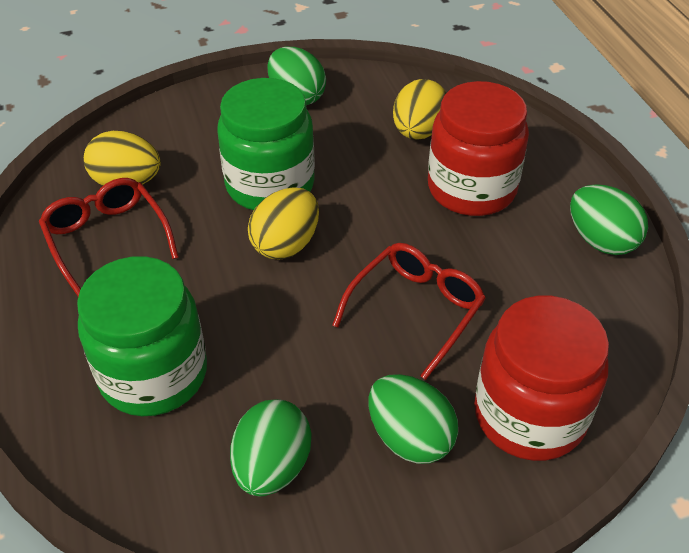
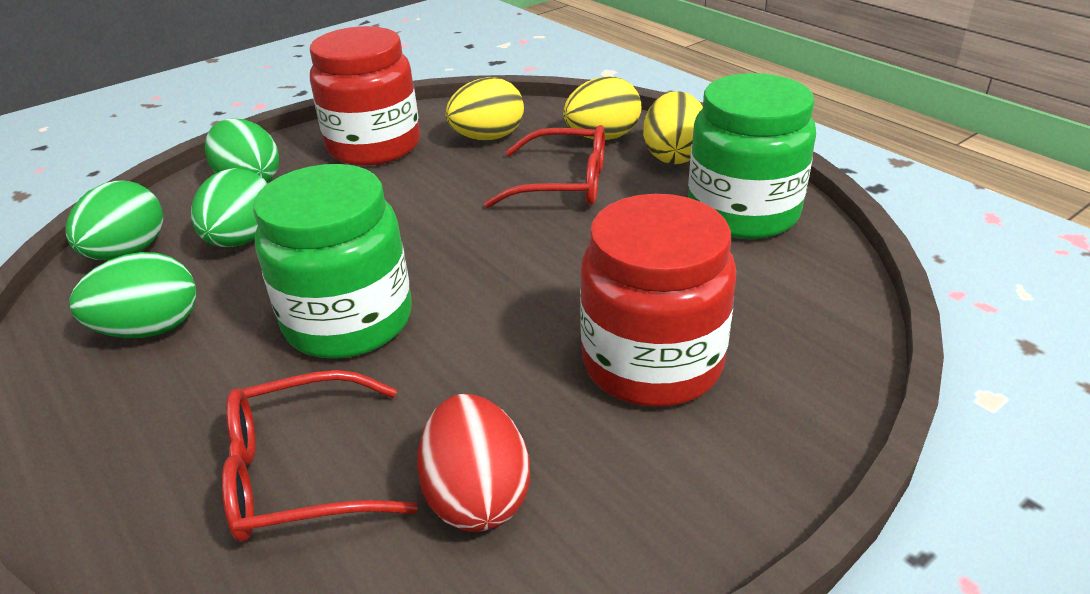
red egg: none = 0 -> [417,394,530,532] = 1

